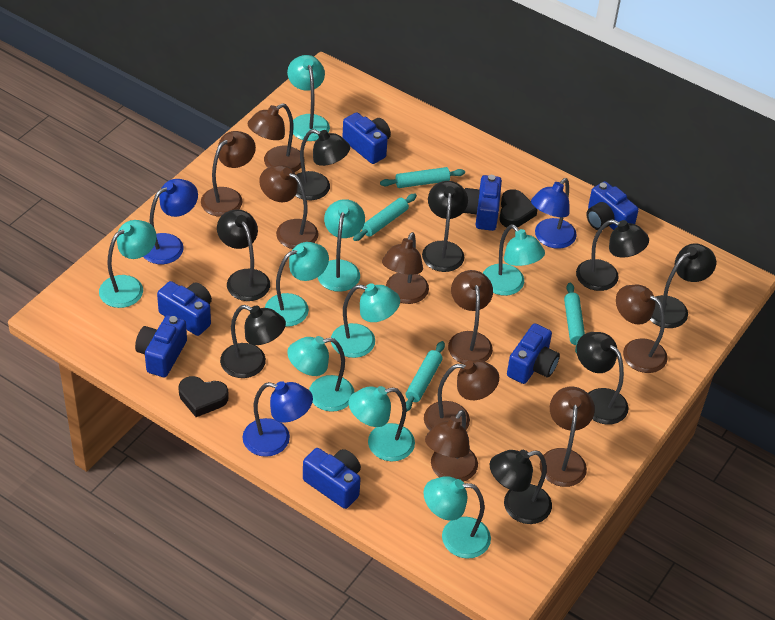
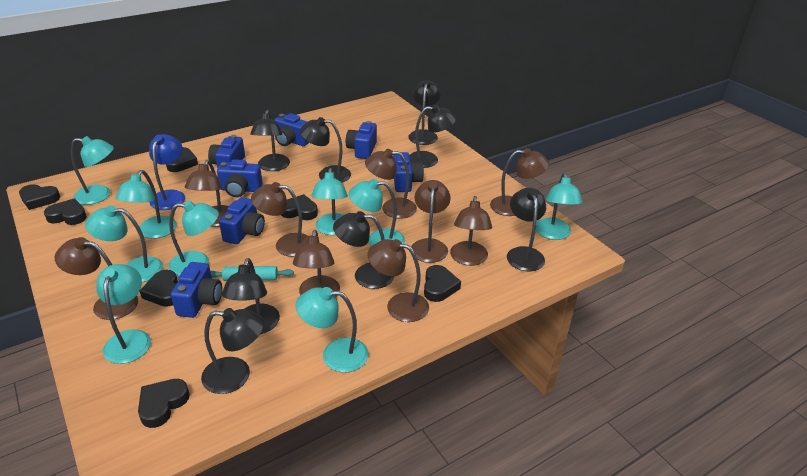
black heart: [179,376,229,417] [499,189,538,227] = 2 -> [19,184,60,210] [44,198,87,225] [138,379,190,428] [140,270,178,307] [166,147,198,172] [281,194,318,220] [424,265,461,302] = 7
blue lamp: [143,179,198,264] [243,381,313,457] [531,178,577,249] = 3 -> [149,134,185,210] = 1
turquoise rolling pin: [353,194,417,241] [380,167,465,188] [406,341,445,412] [564,283,585,354] = 4 -> [210,266,294,281] = 1

